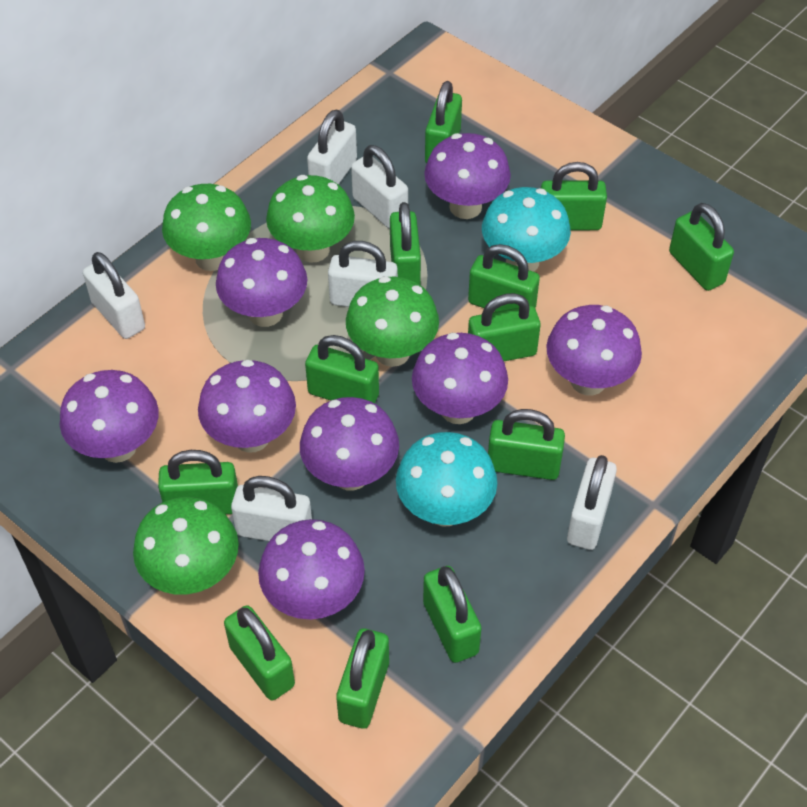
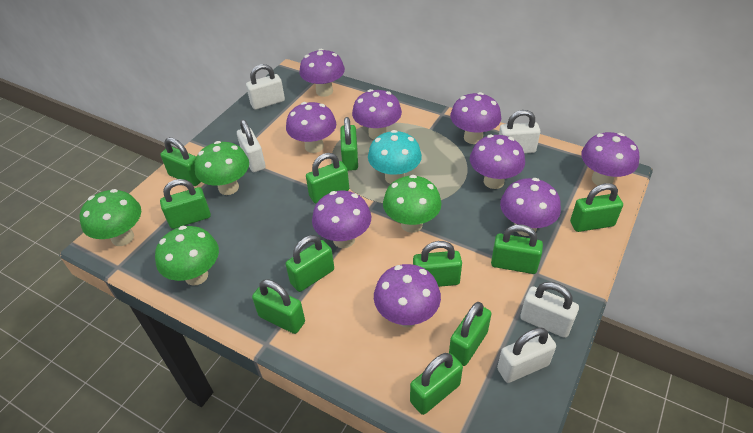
green padlock: [158,450,238,514] [224,605,295,701] [305,335,379,404] [336,628,389,729] [390,202,421,285] [423,566,481,663] [425,81,462,163] [468,244,540,312] [468,293,541,361] [488,409,565,480] [541,162,607,230] [669,203,734,291] = 12 -> [160,137,201,186] [160,179,211,229] [252,279,305,334] [286,235,334,292] [306,153,349,203] [340,117,358,171] [410,353,463,415] [413,241,462,287] [449,302,491,366] [491,224,543,274] [570,183,623,232] = 11
purple mushroom: [60,370,159,463] [198,360,296,453] [216,238,307,327] [258,519,365,619] [300,397,399,491] [412,333,508,424] [424,133,511,219] [546,305,642,396] = 8 -> [286,102,336,153] [299,49,345,97] [312,191,371,248] [352,89,402,139] [374,264,441,327] [450,92,501,144] [470,135,525,189] [500,178,561,236] [581,132,639,185] = 9
turquoise mushroom: [396,432,497,526] [482,187,571,272] = 2 -> [368,130,422,184] = 1
white padlock: [83,252,145,339] [231,476,312,541] [307,109,357,185] [328,241,398,307] [351,145,408,229] [567,455,617,550] = 6 -> [237,120,266,172] [246,64,285,110] [497,328,556,383] [499,110,540,154] [520,282,579,338] = 5

